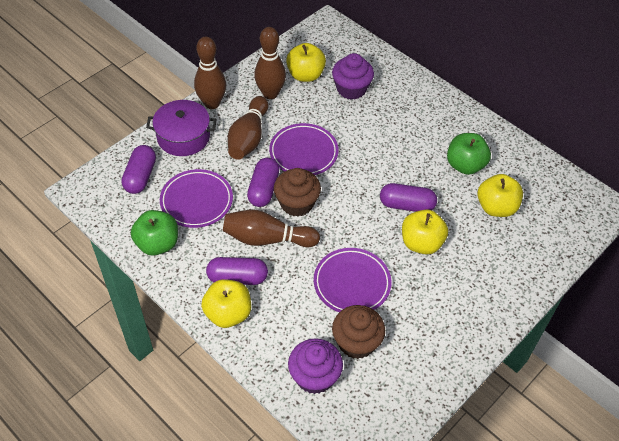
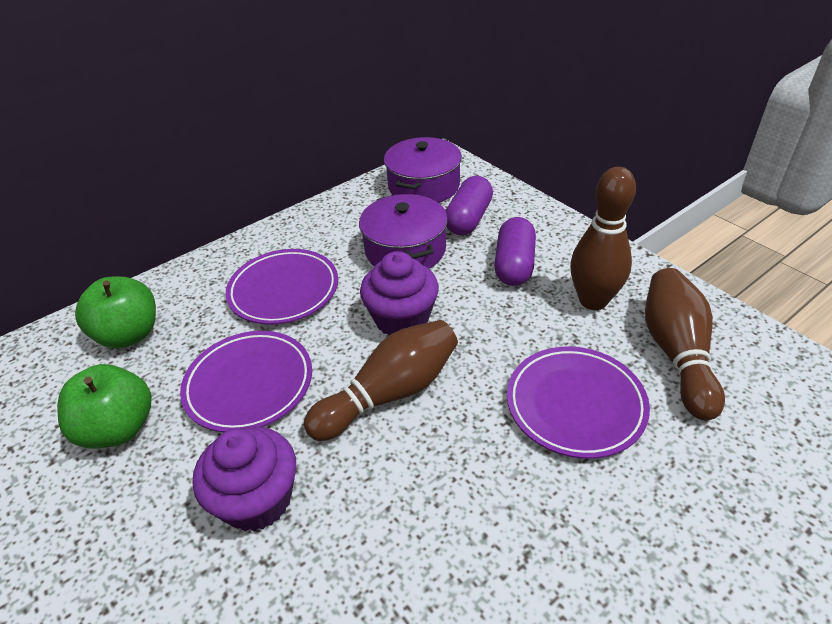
brown bowling pin: [194,37,226,109] [223,210,320,247] [228,96,268,160] [254,27,286,99] = 4 -> [304,320,458,441] [570,167,636,310] [645,268,725,420] = 3
brown cupcake: [274,168,321,217] [332,305,385,359] = 2 -> none = 0
purple capsule: [122,145,156,194] [206,257,268,285] [247,158,279,207] [380,183,437,212] = 4 -> [445,176,493,235] [494,217,536,286] = 2
purple pot: [146,100,217,156] = 1 -> [359,194,448,269] [384,137,462,203] = 2
yellow apple: [201,279,251,328] [286,43,326,82] [402,209,448,255] [477,174,523,217] = 4 -> none = 0

